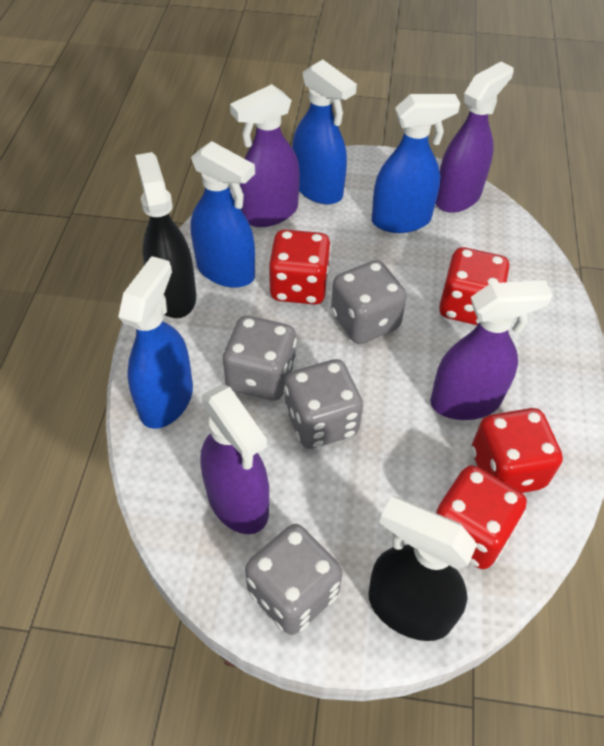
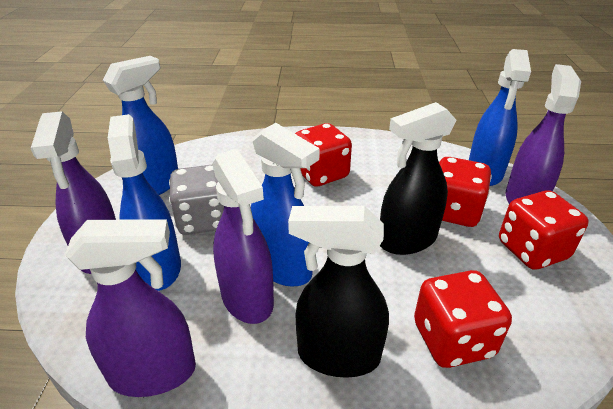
grey dice: [222,316,297,400] [245,524,343,635] [284,359,363,449] [331,260,407,344] = 4 -> [169,165,224,235] = 1

